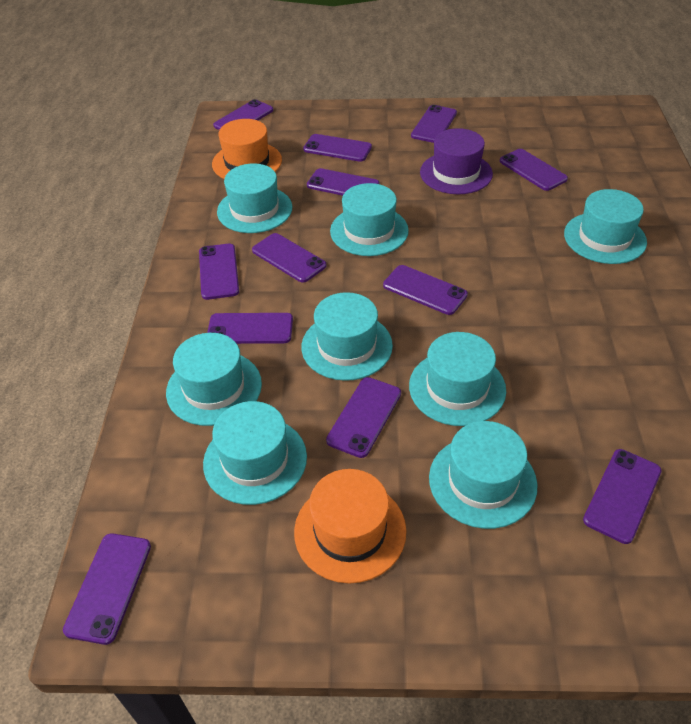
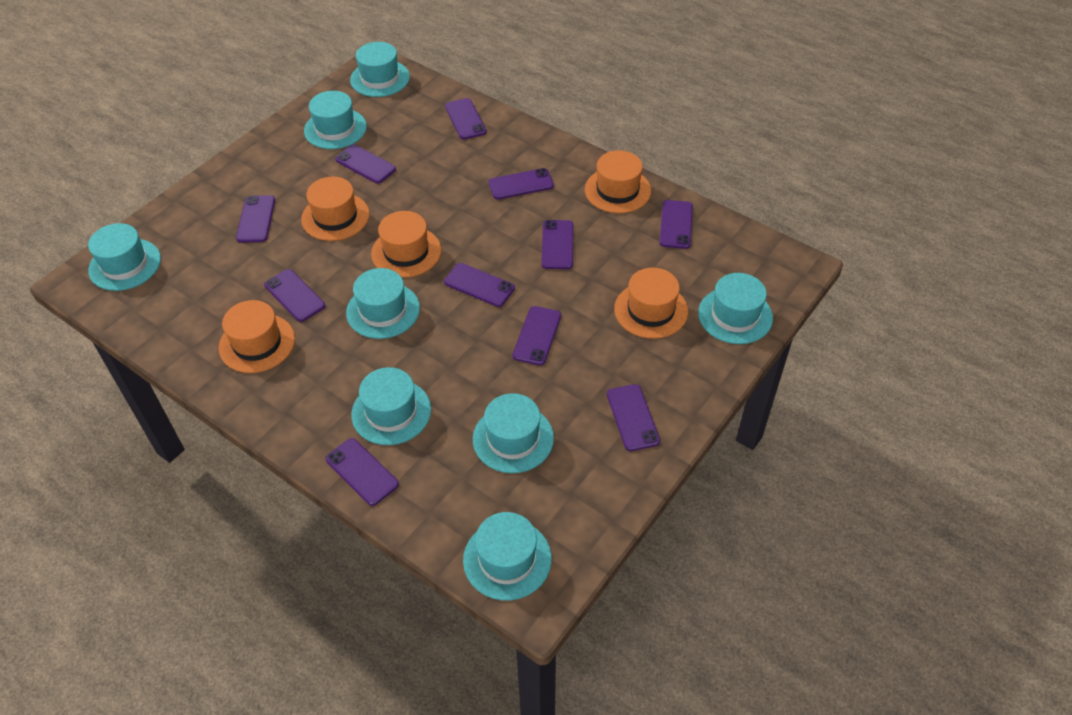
orange hat: [212,119,282,179] [294,469,406,583] = 2 -> [219,300,295,373] [301,176,369,241] [371,211,441,278] [585,150,651,213] [614,268,688,339] = 5
purple hat: [420,128,493,194] = 1 -> none = 0
purple phone: [63,533,151,645] [199,243,239,300] [207,313,293,344] [213,99,273,130] [252,233,327,283] [303,134,372,162] [307,168,379,196] [326,377,401,458] [383,265,468,315] [411,105,457,143] [500,149,568,191] [583,449,661,544] = 12 -> [236,195,275,242] [264,269,325,322] [326,438,399,506] [335,145,396,184] [444,263,515,307] [445,98,486,140] [488,168,554,199] [513,306,561,366] [541,220,573,269] [607,384,660,451] [659,200,693,249] = 11

